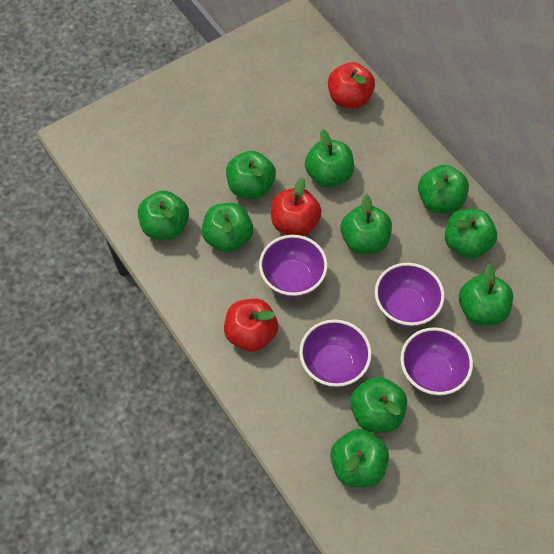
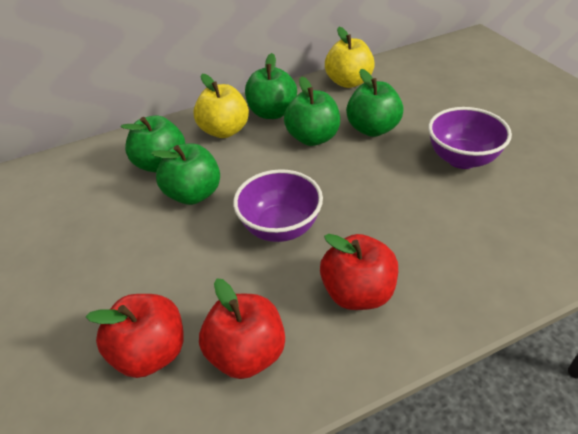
green apple: [138,190,189,240] [202,203,253,253] [226,151,276,199] [305,129,354,188] [330,429,389,487] [341,194,392,254] [350,376,407,433] [418,165,469,213] [445,209,497,259] [459,264,513,325] = 10 -> [121,115,185,173] [151,143,220,205] [245,53,297,119] [284,76,340,146] [346,69,404,137] = 5
purple bowl: [259,235,328,298] [299,319,372,387] [375,263,445,327] [400,327,473,396] = 4 -> [233,169,323,242] [428,107,512,169] = 2
yellow apple: none = 0 -> [193,74,249,138] [325,27,375,88] = 2

